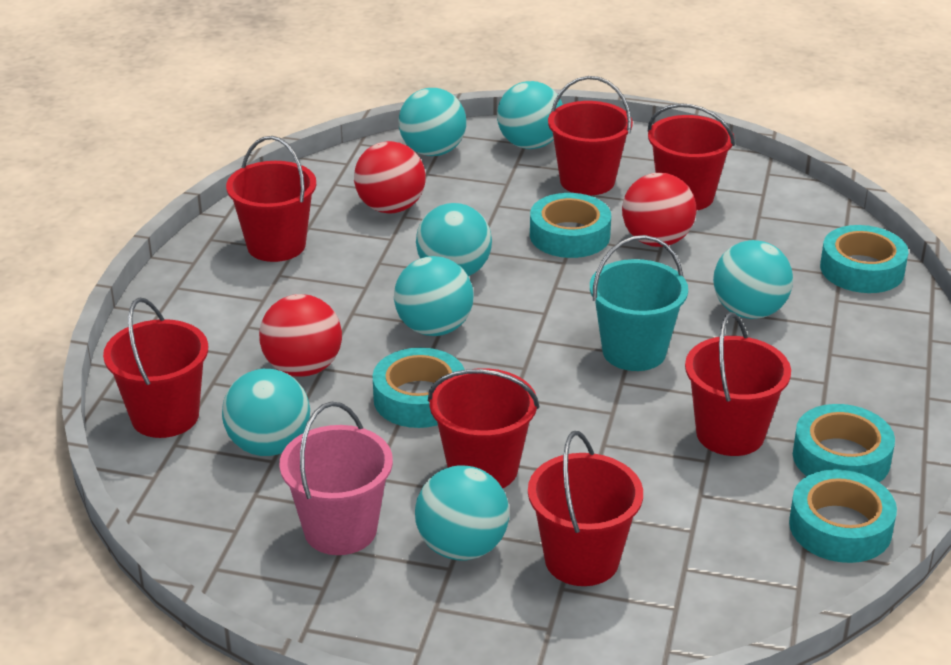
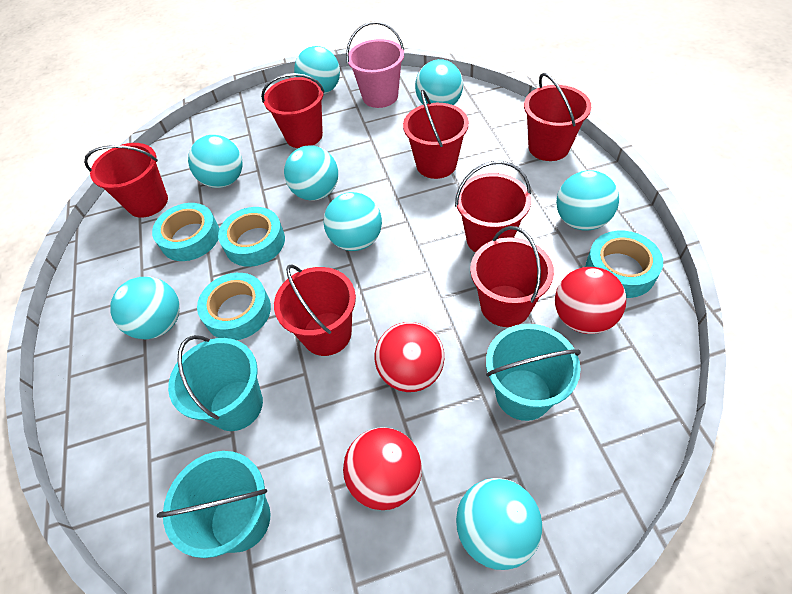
turquoise ball: [222,369,310,456] [394,256,474,336] [399,88,466,156] [415,466,509,561] [416,203,492,276] [497,81,563,149] [713,240,793,319] = 7 -> [110,277,180,339] [188,135,243,188] [284,145,338,201] [294,46,340,95] [324,192,382,251] [415,59,463,105] [456,478,543,570] [556,170,619,231] = 8
turquoise bucket: [590,235,688,371] = 1 -> [157,451,270,558] [168,335,263,431] [486,324,581,421] = 3
turquoise tape: [373,348,465,428] [530,193,611,258] [789,469,897,563] [793,404,895,482] [820,225,908,293] = 5 -> [152,203,219,261] [197,273,271,340] [218,207,285,267] [586,231,663,298] = 4

